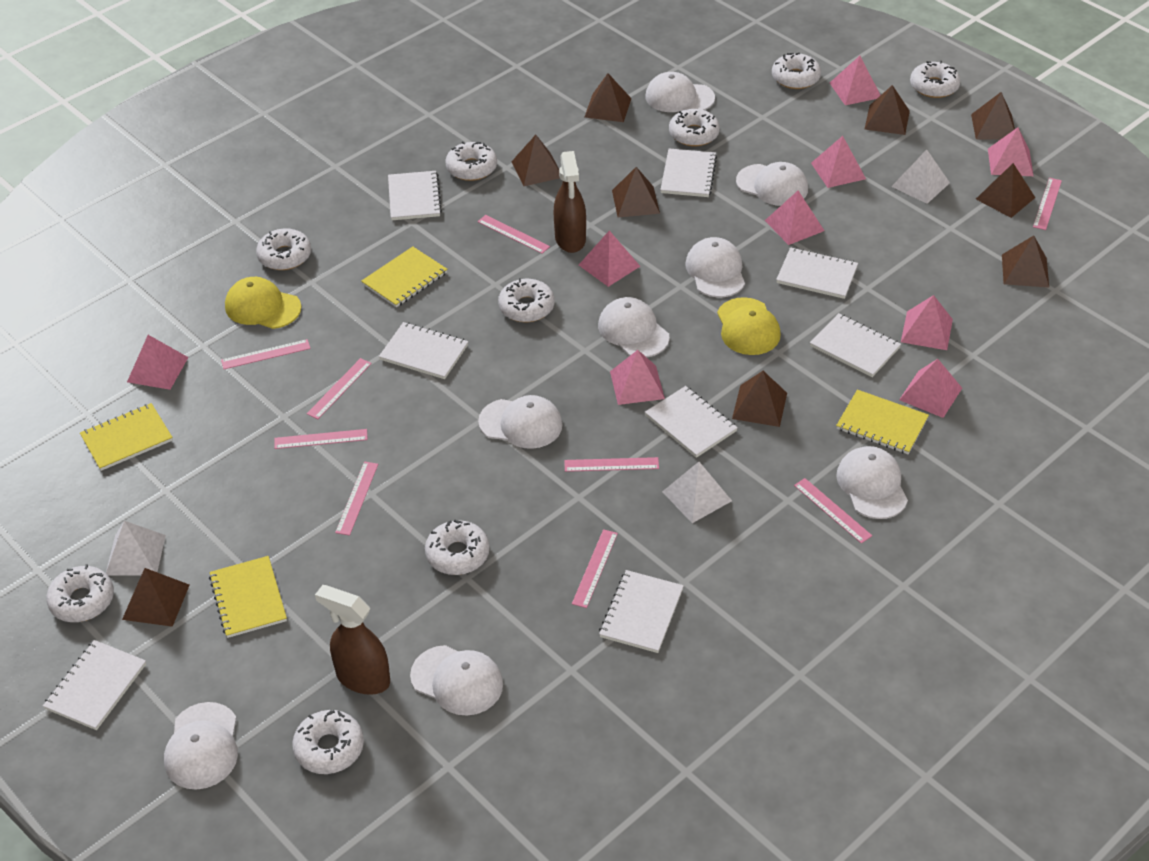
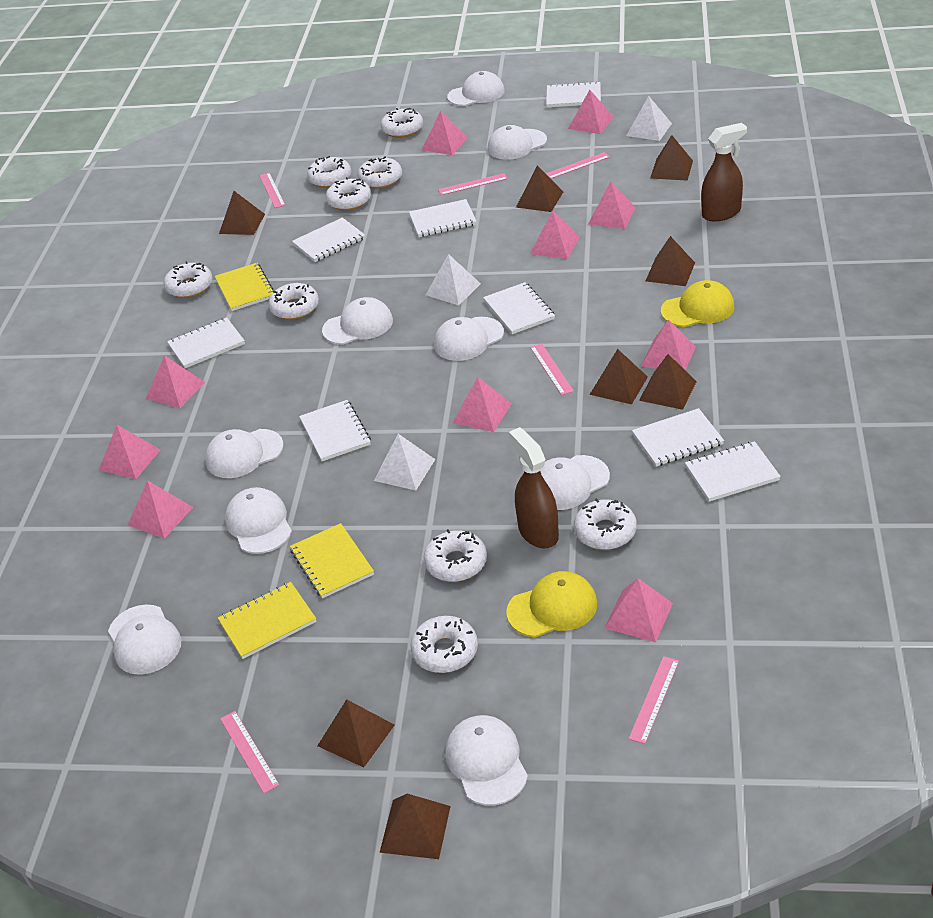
brown pyramid: [122,568,189,627] [511,135,560,186] [585,73,632,122] [612,167,660,217] [732,371,787,427] [865,85,910,135] [971,92,1015,140] [976,163,1035,218] [1002,235,1049,288] = 9 -> [219,191,265,235] [318,699,395,768] [380,794,451,859] [516,165,563,212] [590,349,648,404] [639,354,697,410] [646,236,695,286] [650,135,693,181] = 8
pink pyramid: [127,335,188,390] [579,230,640,287] [610,350,665,405] [765,191,824,245] [811,136,866,188] [830,56,881,105] [899,359,962,418] [901,295,953,350] [988,127,1034,176] = 9 -> [99,425,160,479] [128,480,193,539] [146,355,205,408] [422,111,468,155] [453,377,512,432] [530,210,580,259] [568,90,614,134] [588,181,636,229] [605,578,673,642] [641,319,696,371] = 10
pink ruler: [221,339,311,369] [274,429,368,449] [307,358,372,419] [335,461,378,536] [478,215,550,254] [564,457,659,472] [572,529,618,608] [794,478,872,544] [1033,178,1062,230] = 9 -> [220,711,279,793] [259,173,285,208] [438,173,508,195] [530,344,574,395] [545,152,610,179] [629,656,679,744] = 6
white cap: [164,702,238,790] [410,645,503,716] [478,395,562,449] [598,297,669,357] [645,72,715,112] [685,237,745,298] [736,162,808,206] [836,446,908,519] = 8 -> [108,605,181,675] [205,429,284,478] [225,487,292,554] [322,297,393,345] [434,317,504,361] [445,715,528,805] [447,71,505,106] [488,125,547,160] [540,455,610,510] = 9
yellow notebook: [80,403,173,471] [209,556,287,638] [361,246,448,307] [836,390,929,454] = 4 -> [215,263,274,311] [218,582,317,659] [290,523,374,598] = 3

